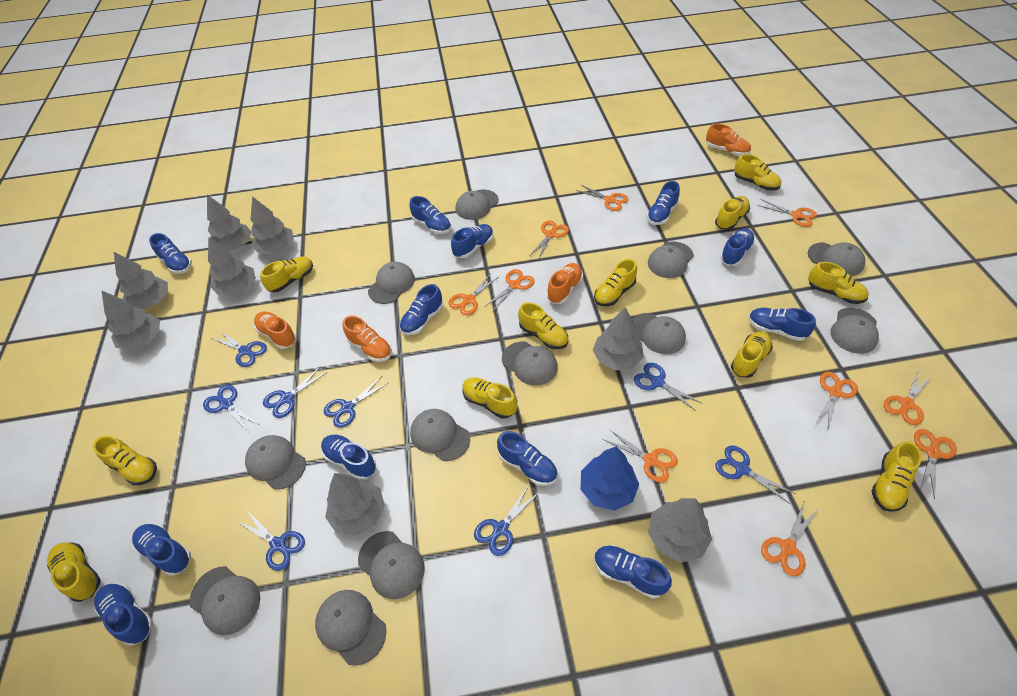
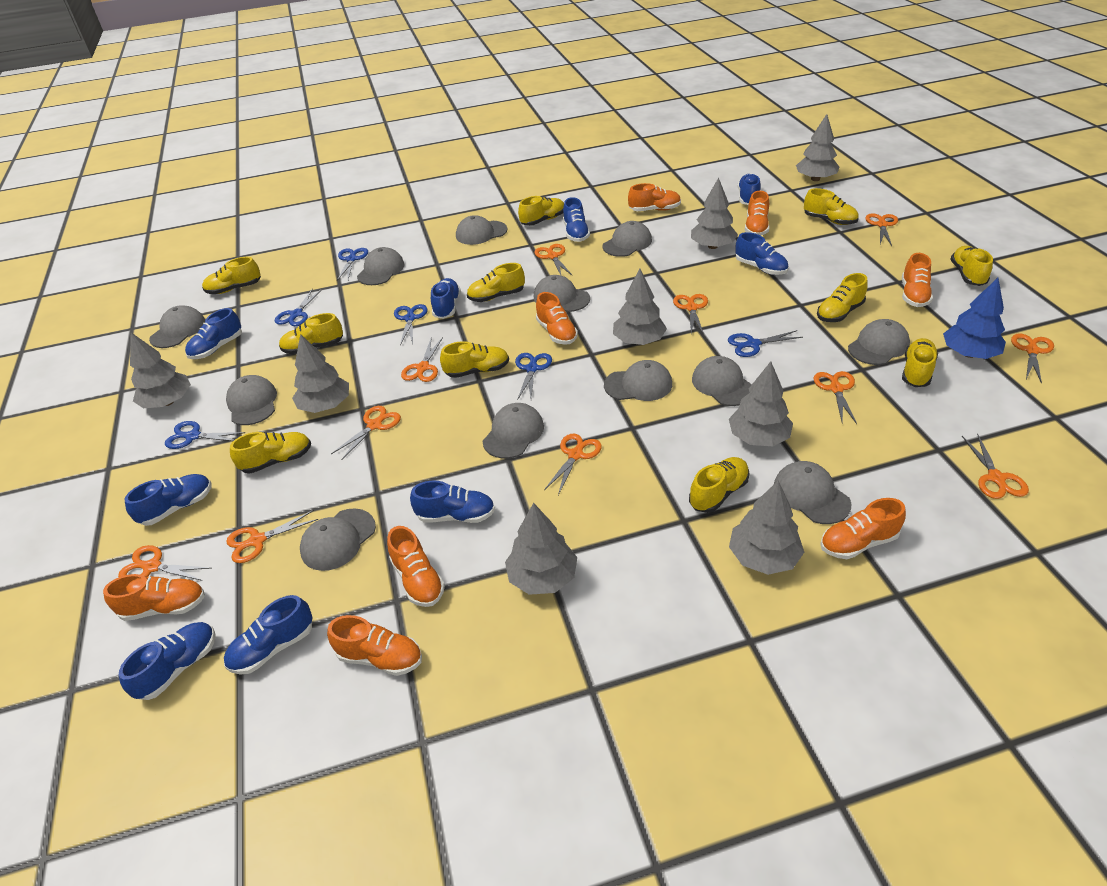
blue scissors: [203,385,258,433] [212,330,267,367] [236,511,305,571] [263,367,328,418] [324,377,388,428] [474,485,539,556] [634,363,703,411] [715,445,795,504] = 8 -> [165,421,245,449] [275,288,322,326] [337,248,368,281] [394,304,427,345] [515,353,552,400] [728,330,803,357] = 6
blue shoe: [94,583,153,646] [132,524,191,576] [149,233,192,274] [321,435,376,479] [400,284,443,335] [409,196,451,234] [451,224,493,258] [497,431,558,486] [594,545,672,599] [647,181,680,225] [720,228,755,266] [748,308,816,341] = 12 -> [119,622,216,700] [124,474,211,526] [185,308,242,359] [224,595,313,675] [410,481,495,523] [431,278,461,319] [563,197,590,242] [735,232,789,275] [738,174,761,205] = 9
orange scissors: [448,273,499,315] [484,269,535,311] [529,221,569,260] [576,184,629,211] [603,429,678,483] [757,199,817,227] [761,501,818,577] [815,372,858,429] [884,370,932,425] [914,429,957,499] = 10 -> [118,545,211,581] [226,510,318,563] [331,406,401,460] [401,337,443,382] [535,244,572,275] [544,434,602,495] [673,294,708,335] [814,371,857,424] [865,213,898,246] [962,433,1029,499] [1011,333,1054,384] = 11
orange shoe: [254,311,297,349] [343,316,392,362] [547,263,583,304] [706,123,751,156] = 4 -> [103,574,205,621] [327,615,422,676] [387,526,445,607] [536,292,578,345] [628,183,681,211] [745,191,770,236] [820,498,906,559] [902,253,933,307] = 8

